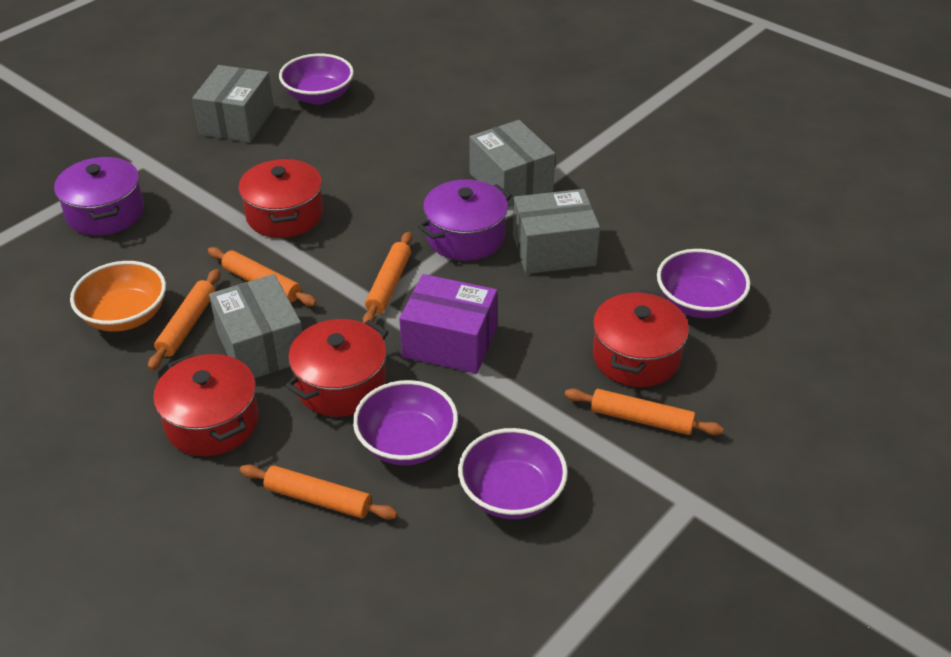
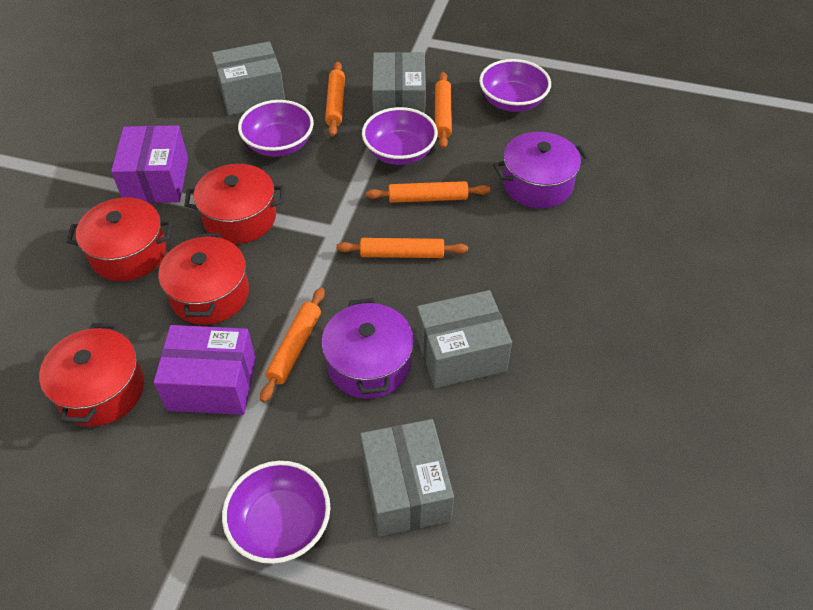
orange bowl: [70,261,166,332] = 1 -> none = 0
purple box: [399,274,497,374] = 1 -> [111,125,188,203] [154,325,256,415] = 2

